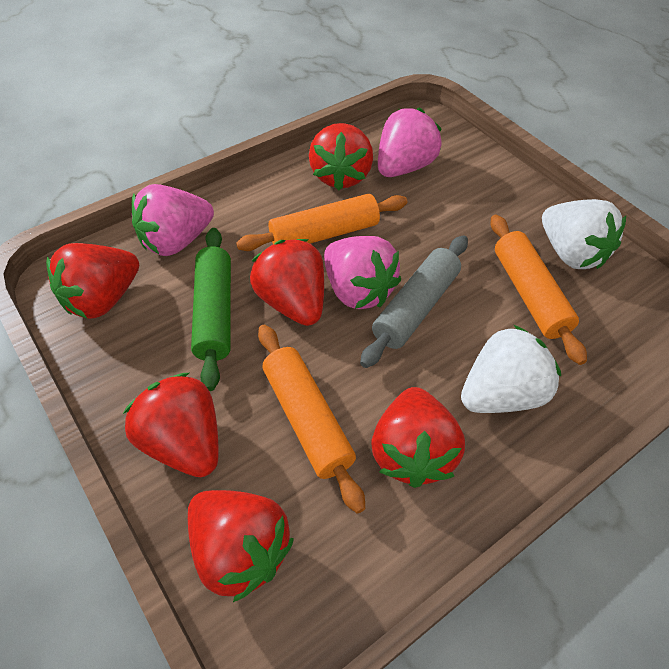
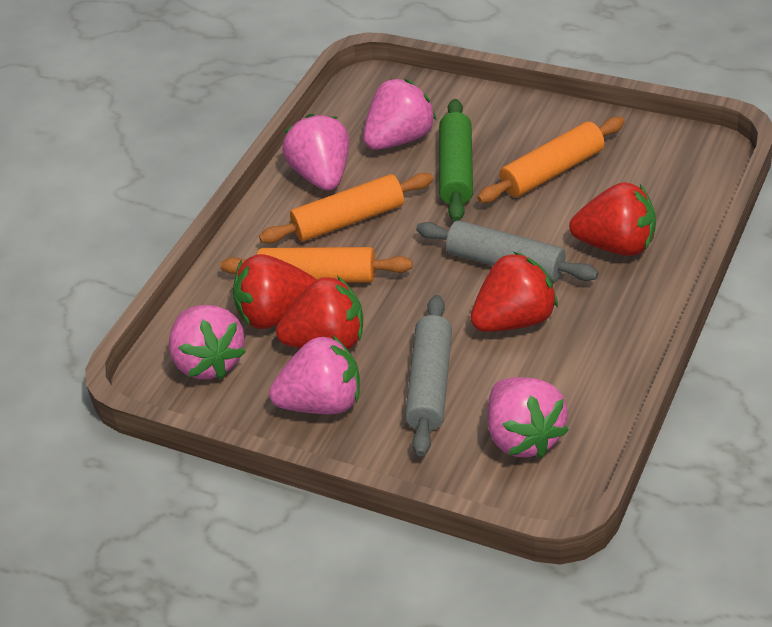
grey rolling pin: [360,235,468,368] = 1 -> [405,295,452,456] [416,220,598,282] = 2
pink strawberry: [132,184,214,256] [324,236,401,309] [378,108,441,177] = 3 -> [169,305,246,379] [269,335,360,414] [282,114,350,191] [363,79,437,150] [487,377,569,458] = 5
red strawberry: [46,243,139,319] [123,373,219,477] [188,490,294,602] [250,239,324,326] [309,123,373,191] [372,387,465,488] = 6 -> [233,254,316,329] [276,276,363,349] [470,252,558,332] [569,182,656,256] = 4
white strawberry: [461,325,561,413] [542,199,626,269] = 2 -> none = 0

